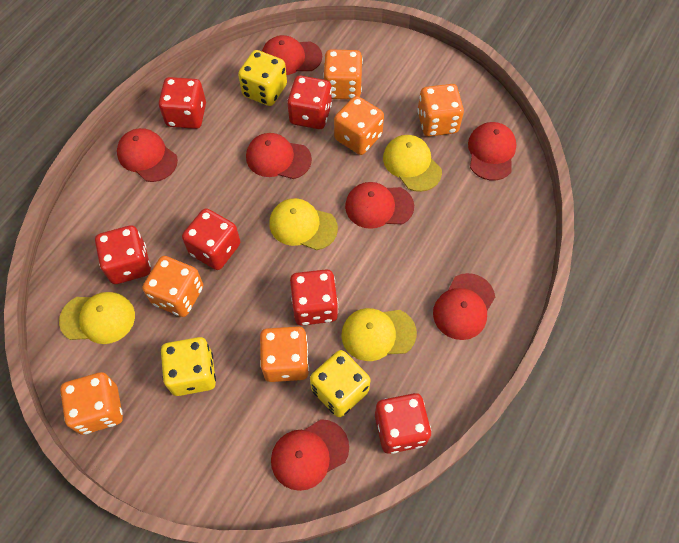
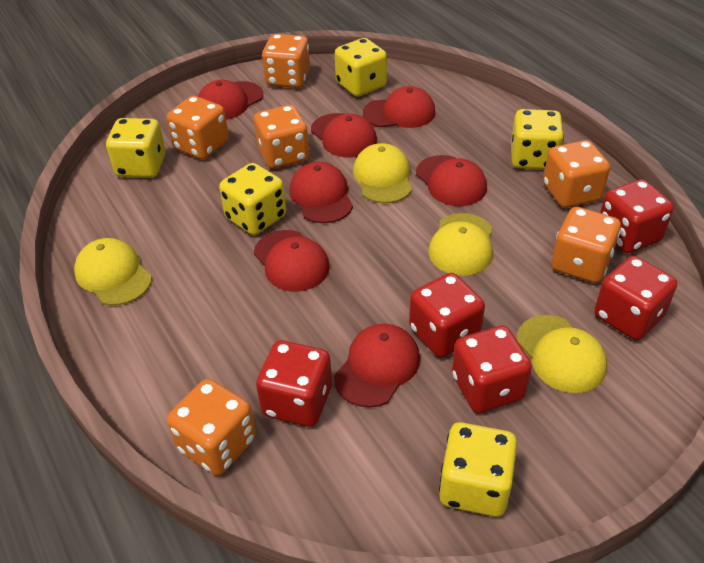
red dice: [95,225,151,284] [159,77,206,129] [182,208,240,270] [287,75,332,129] [290,269,338,326] [375,393,431,454] = 6 -> [256,340,332,427] [409,273,485,358] [452,325,532,413] [594,256,677,340] [600,179,674,253] = 5
yellow dice: [161,337,216,396] [238,50,287,106] [310,350,370,417] = 3 -> [106,118,166,178] [219,163,286,235] [335,38,387,97] [439,422,517,517] [511,109,564,170] = 5

